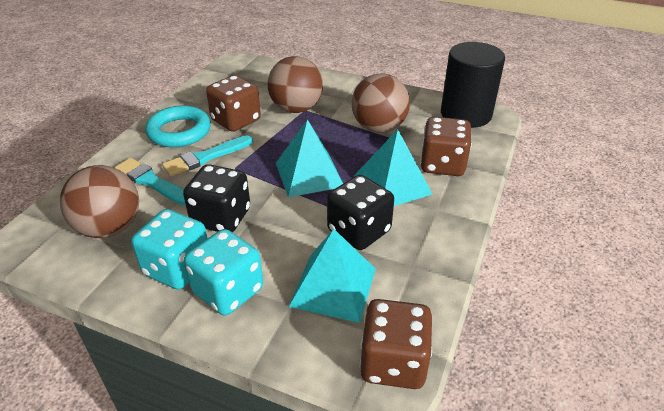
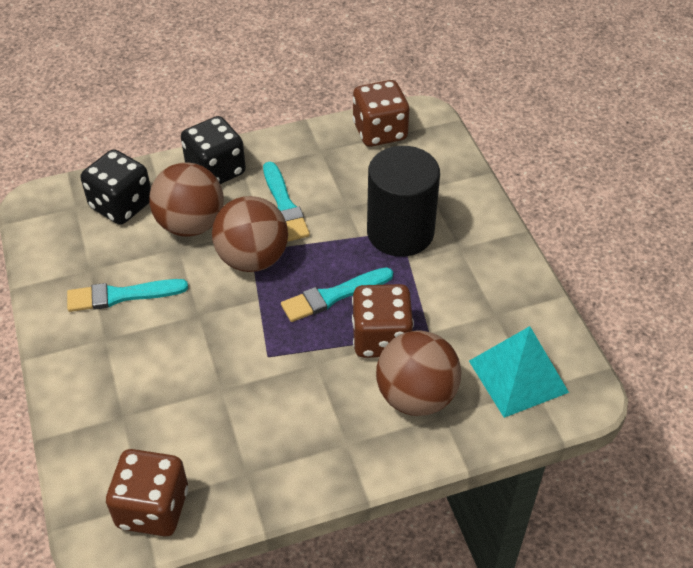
turquoise brush: [115,158,186,205] [162,136,253,176] = 2 -> [67,279,188,312] [263,162,310,241] [281,267,393,322] = 3
turquoise dice: [131,209,207,290] [184,229,263,315] = 2 -> none = 0
turquoise pyramid: [276,119,343,198] [289,229,376,323] [354,129,433,206] = 3 -> [469,326,569,418] = 1
turquoise ring: [145,106,211,147] = 1 -> none = 0

